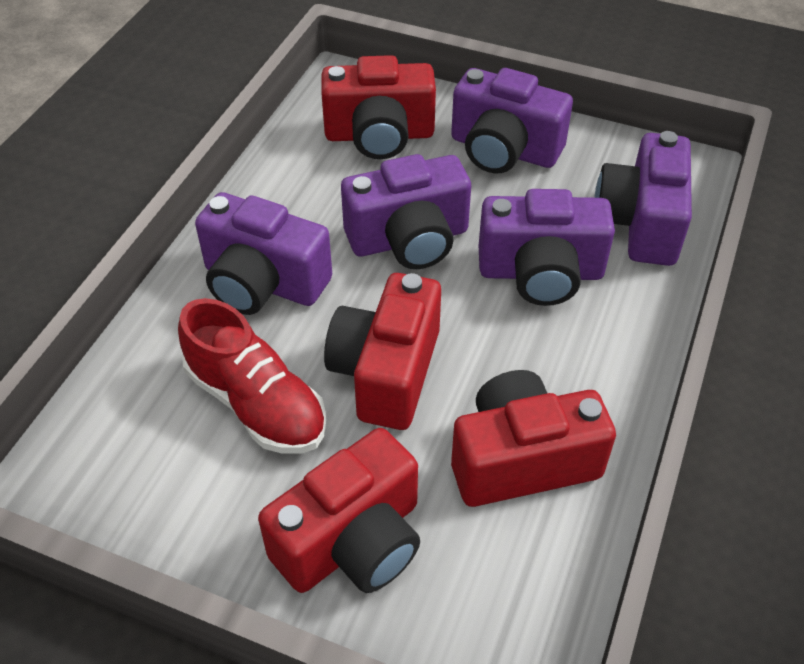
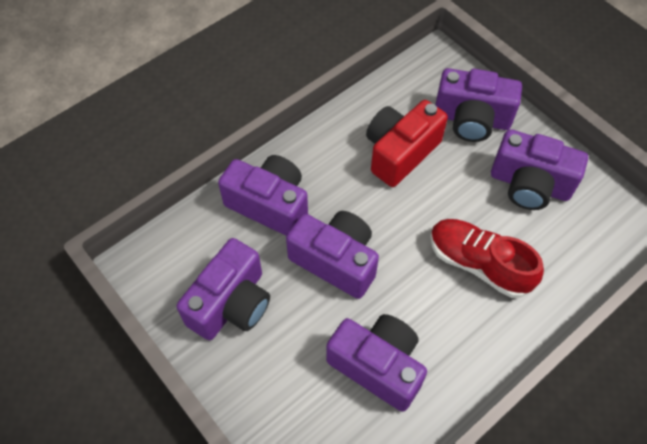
purple camera: [195,192,332,315] [341,154,471,269] [451,68,573,173] [479,189,615,306] [594,131,692,266] = 5 -> [177,238,270,340] [218,155,308,236] [286,211,379,299] [326,314,427,412] [435,68,522,142] [491,129,588,210] = 6
red camera: [258,428,420,593] [321,55,436,159] [324,273,441,430] [451,370,616,507] = 4 -> [366,100,448,187] = 1

